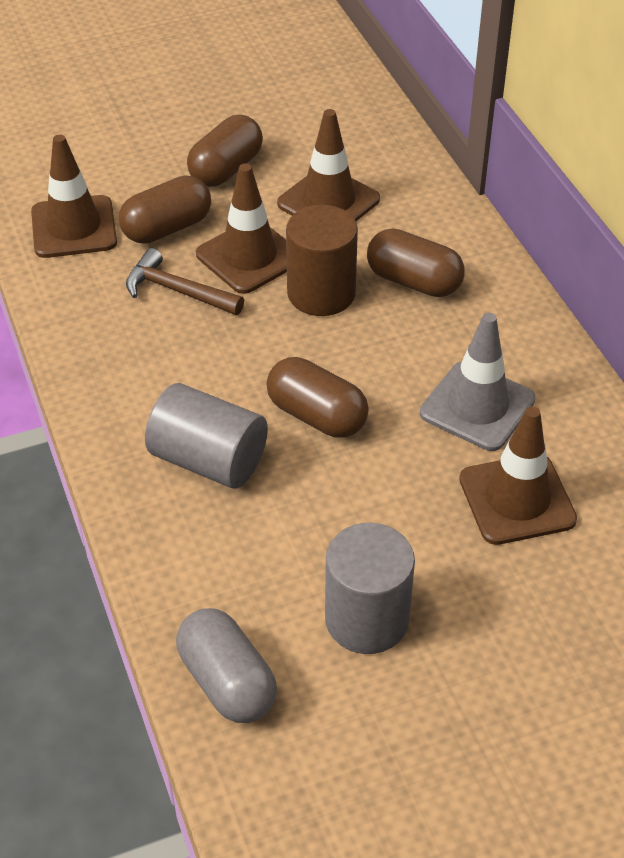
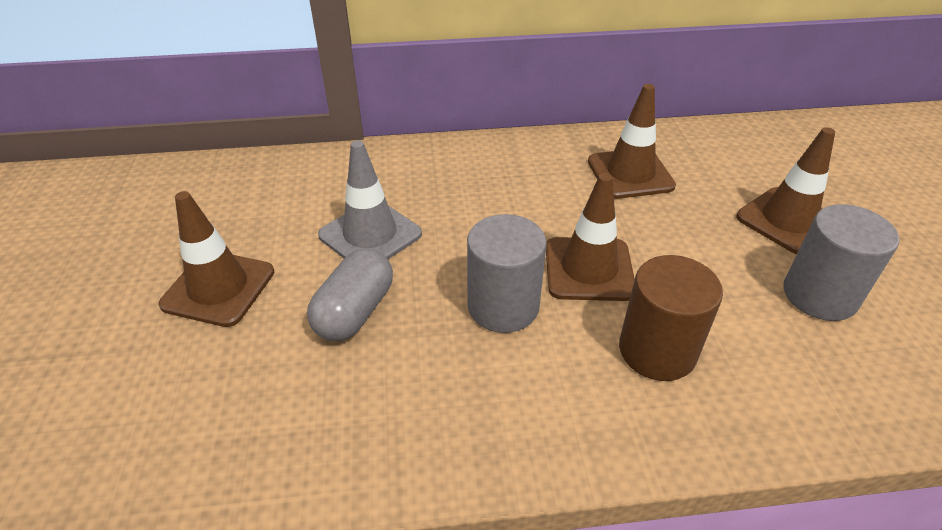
brown capsule: [119,176,211,244] [187,115,263,187] [266,357,369,438] [367,228,465,297] = 4 -> none = 0
brown hammer: [126,248,244,315] = 1 -> none = 0

